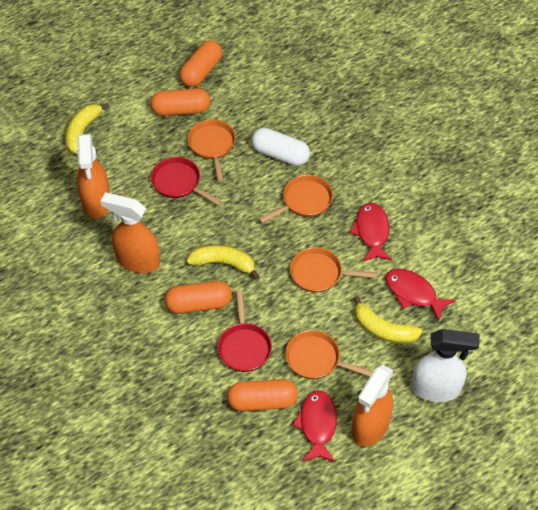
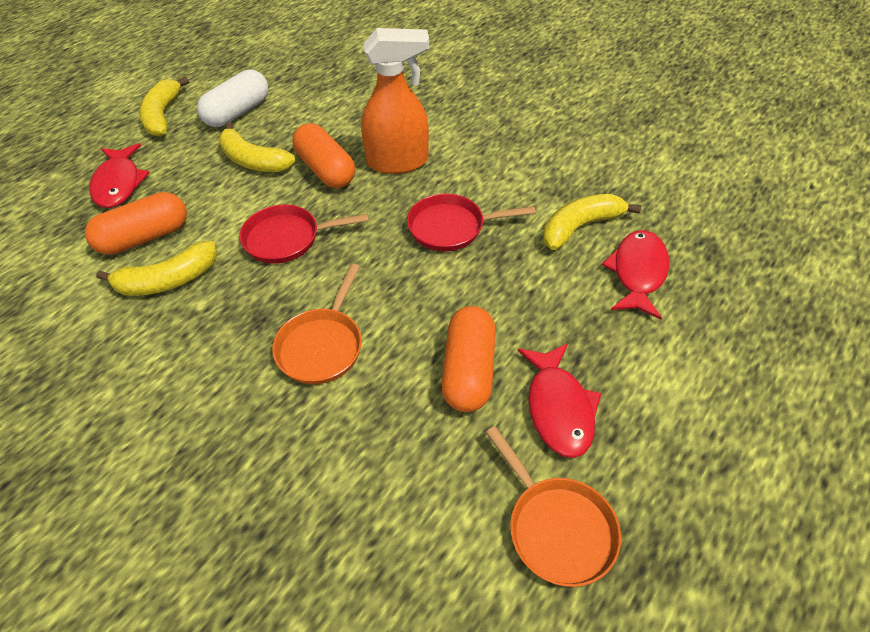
orange capsule: [150,88,210,116] [165,281,232,314] [179,40,222,87] [227,379,298,411] = 4 -> [85,192,187,255] [293,123,355,188] [441,306,496,412] = 3
orange pan: [188,119,236,182] [259,175,333,223] [285,330,374,379] [290,247,377,293] = 4 -> [272,264,362,384] [486,426,621,587] = 2
orange spray bottle: [77,133,110,219] [100,193,160,273] [352,365,393,447] = 3 -> [361,28,429,174] = 1
white spray bottle: [411,329,480,402] = 1 -> none = 0
yellow banana: [65,103,109,154] [186,245,259,279] [354,296,422,344] = 3 -> [96,241,217,296] [139,77,189,137] [218,122,295,172] [543,194,641,250] = 4

